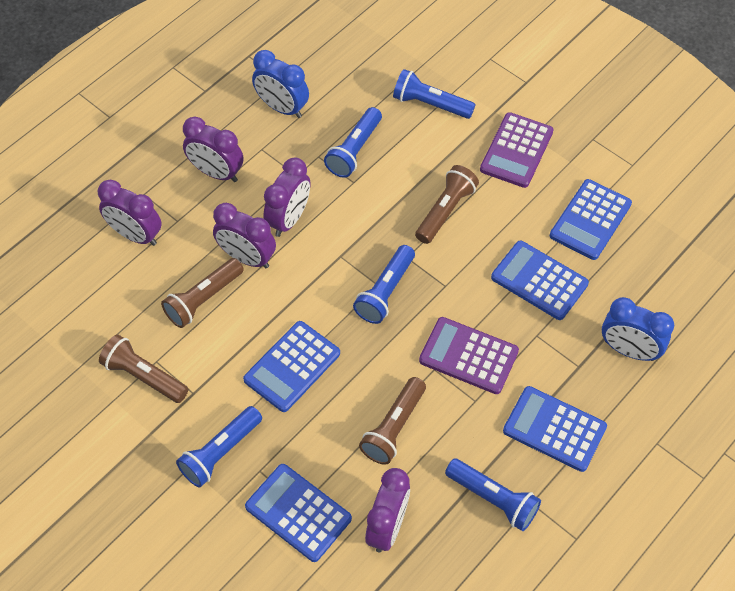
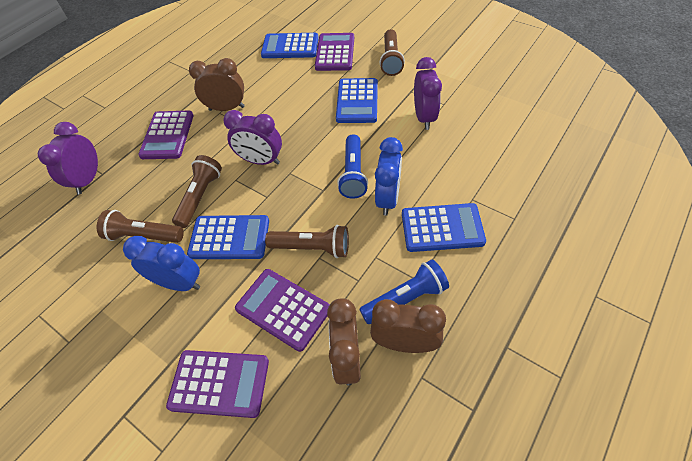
blue calculator: [243,321,340,412] [245,464,352,562] [491,241,589,320] [503,386,607,472] [550,179,632,260] = 5 -> [187,215,269,259] [261,33,319,58] [336,78,378,123] [402,203,486,252] = 4
blue flashlight: [176,406,262,487] [324,107,382,178] [353,245,415,324] [393,69,476,119] [445,459,541,531] = 5 -> [337,134,368,199] [359,259,449,324] = 2
brown clock: none = 0 -> [189,58,245,111] [327,298,361,386] [370,299,446,353] = 3
purple calculator: [419,317,519,394] [480,112,554,188] = 2 -> [138,111,194,159] [166,350,269,418] [235,269,330,352] [315,33,354,71] = 4
purple clock: [98,179,162,246] [183,117,243,182] [213,203,276,268] [263,158,310,237] [365,468,410,552] = 5 -> [38,122,98,194] [223,110,282,165] [414,57,442,130] = 3

